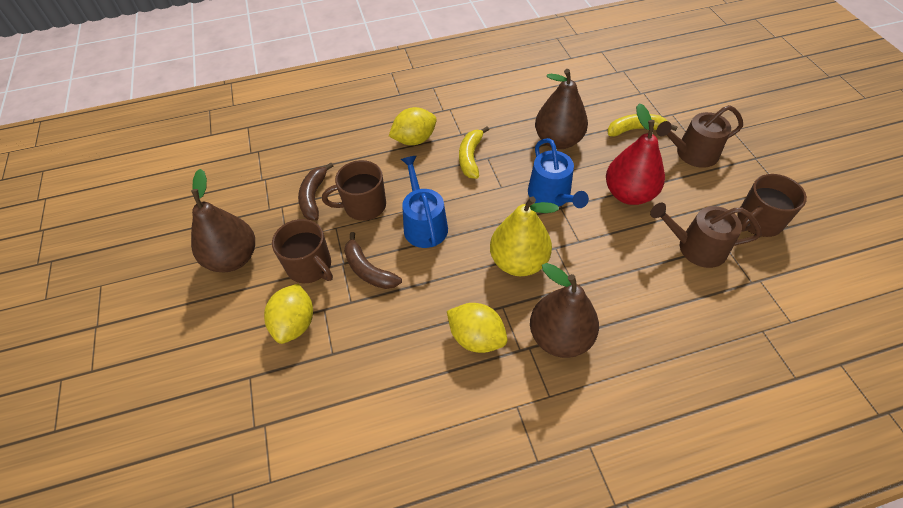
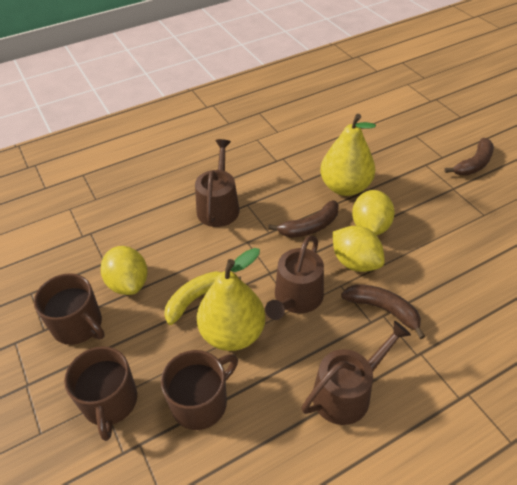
blue watering can: [401,156,448,248] [528,138,589,208] = 2 -> none = 0
brown banana: [298,162,333,221] [344,232,402,289] = 2 -> [268,200,339,238] [341,284,425,339] [444,138,494,175] = 3
brown pear: [191,169,255,272] [530,263,599,358] [535,69,588,149] = 3 -> none = 0
brown watering can: [650,203,761,268] [657,105,743,168] = 2 -> [195,139,239,227] [265,235,324,320] [301,321,411,425] = 3
red pear: [606,103,665,205] = 1 -> none = 0
yellow banana: [459,126,489,179] [607,114,678,137] = 2 -> [164,271,241,325] = 1
yellow pear: [490,196,559,276] = 1 -> [197,248,265,351] [320,114,376,196] = 2

